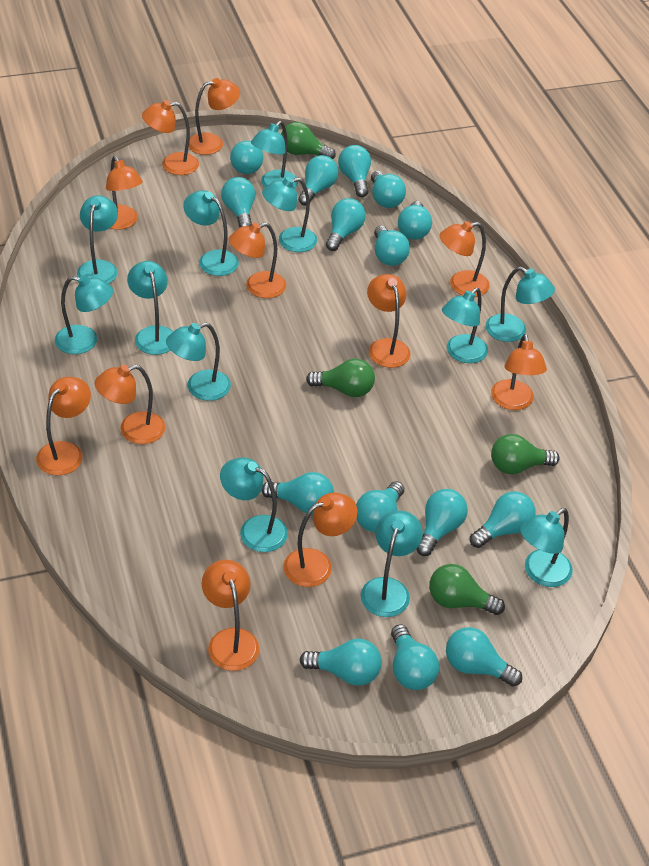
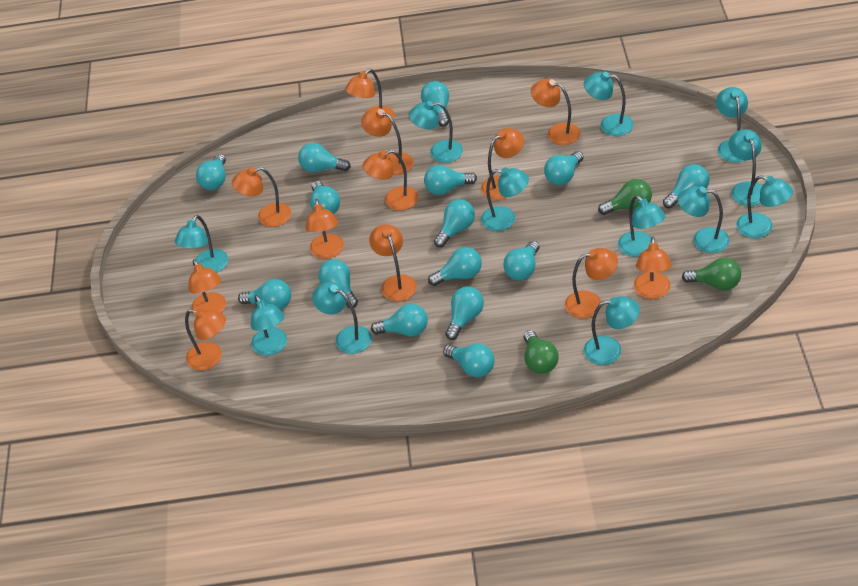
green light bulb: [281,122,336,159] [306,359,375,397] [429,564,505,615] [491,434,560,475] = 4 -> [524,330,558,374] [598,179,652,215] [682,258,741,290] = 3
orange lamp: [36,377,91,475] [95,365,165,444] [106,156,143,230] [142,100,199,175] [188,78,240,155] [202,560,260,671] [229,223,286,298] [283,493,358,587] [367,274,410,368] [439,221,490,297] [491,334,547,410] = 11 -> [185,308,226,371] [189,259,226,316] [232,167,291,227] [305,199,344,259] [345,69,395,119] [361,108,414,175] [362,150,418,210] [369,224,417,301] [481,128,524,200] [531,79,580,145] [565,248,618,318] [634,237,672,299] = 12

